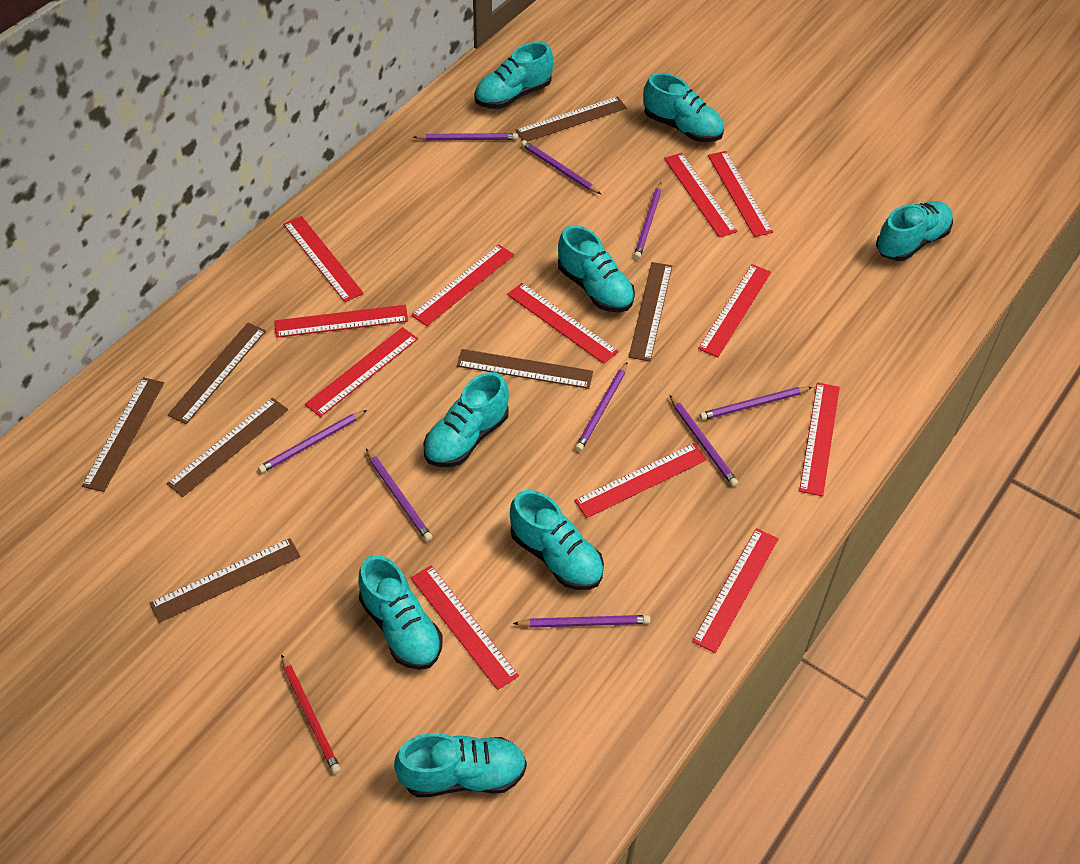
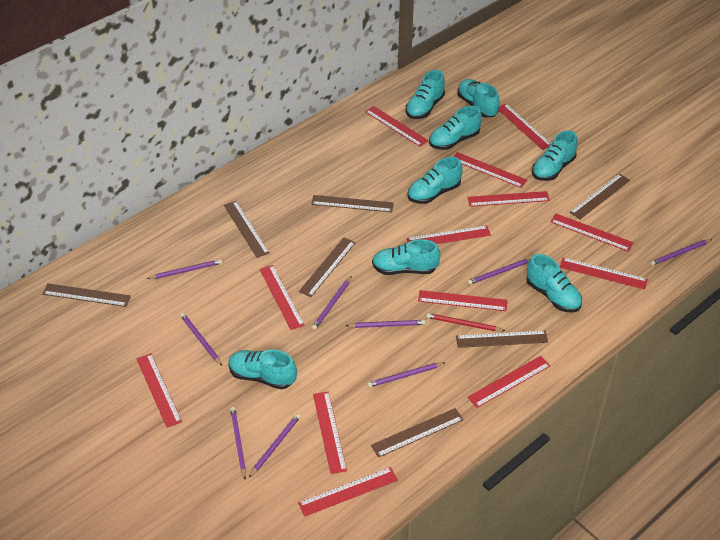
red ruler: [274,305,408,338] [283,216,364,302] [305,327,418,417] [411,244,514,326] [411,565,519,690] [507,283,619,364] [574,443,707,518] [664,153,738,238] [692,528,778,653] [698,264,771,357] [708,151,773,237] [799,382,840,496] = 12 -> [136,353,182,428] [260,265,305,330] [298,467,398,517] [313,392,347,474] [365,106,429,147] [406,225,491,244] [418,290,507,311] [453,152,527,188] [467,191,550,207] [467,356,551,408] [499,104,551,150] [550,213,634,252] [560,257,648,289] = 13

